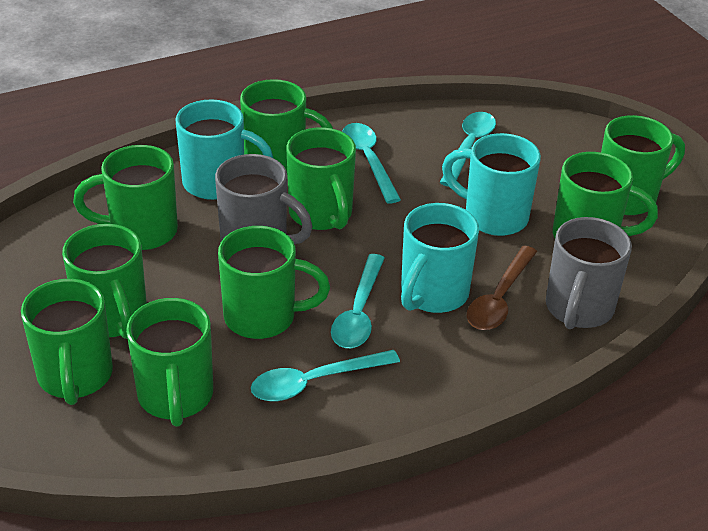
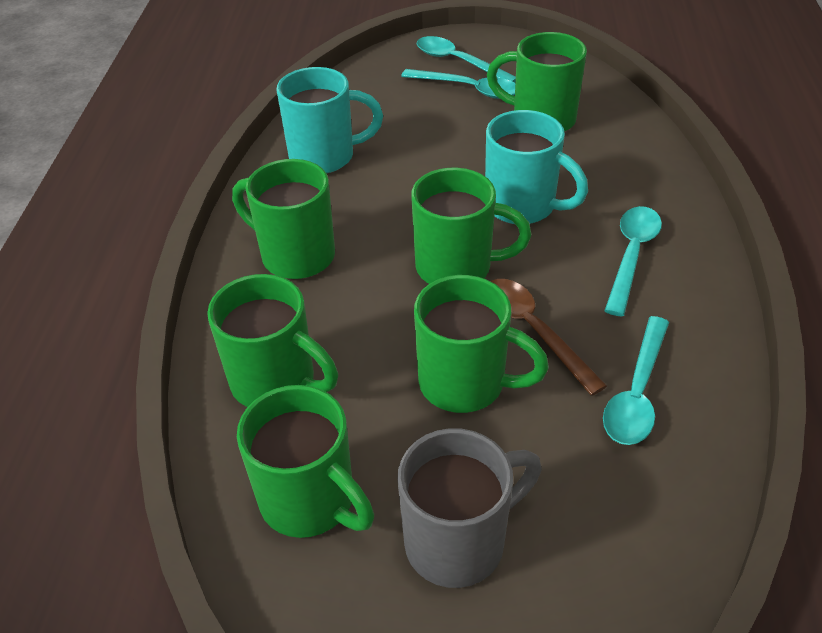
green mug: [21,279,113,405] [62,224,147,339] [73,145,178,250] [126,298,213,427] [218,226,330,339] [240,79,333,171] [286,127,356,230] [553,152,658,238] [601,115,685,215] = 9 -> [207,274,338,407] [232,159,335,279] [237,385,374,538] [411,168,531,284] [414,275,549,413] [487,32,587,132] = 6
grey mug: [215,154,312,244] [546,217,632,329] = 2 -> [397,428,541,588] = 1
turquoise mug: [175,99,273,200] [401,203,479,313] [442,133,541,236] = 3 -> [276,67,383,173] [485,110,588,224] = 2

